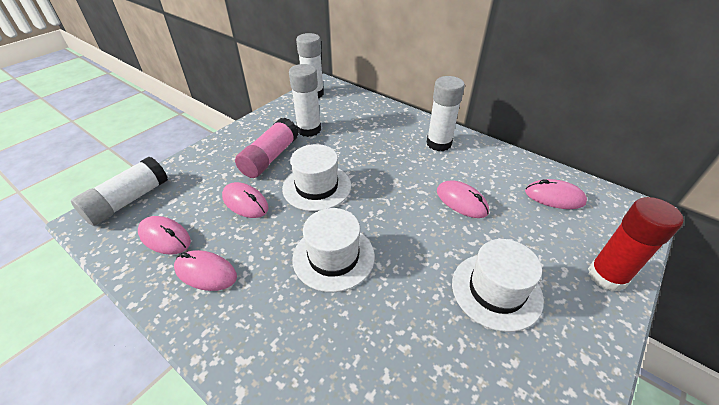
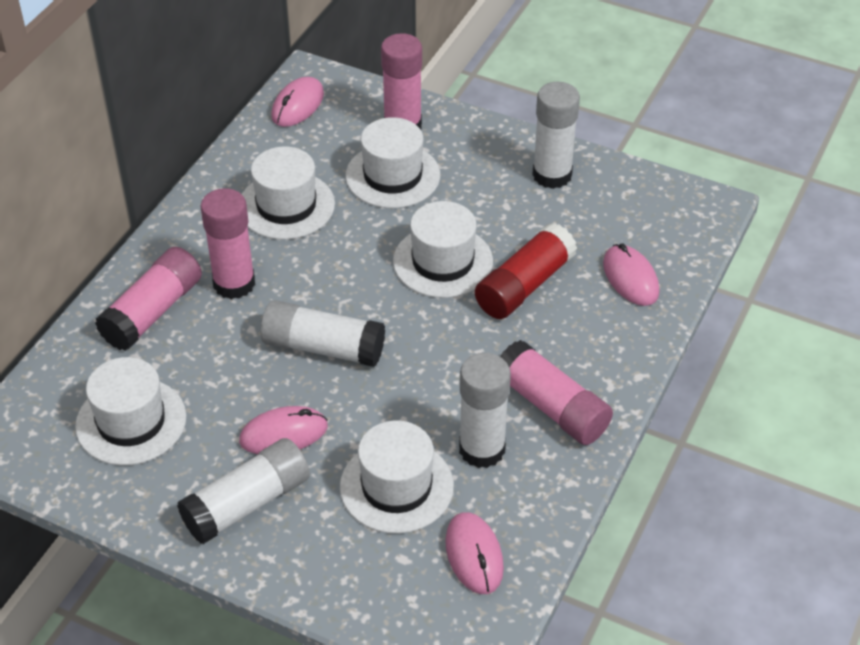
pink glue stick: [235,118,299,178] = 1 -> [95,247,202,351] [200,188,255,299] [381,33,422,130] [500,340,613,445] = 4
pink mouse: [138,216,191,255] [174,250,237,291] [222,182,269,218] [437,180,489,218] [525,179,587,209] = 5 -> [239,406,328,454] [271,77,324,127] [445,512,504,594] [603,244,659,306] = 4
white hat: [282,144,351,211] [292,208,375,292] [452,239,544,332] = 3 -> [75,357,186,466] [242,147,335,240] [340,421,454,534] [345,117,440,208] [393,201,493,298] = 5

